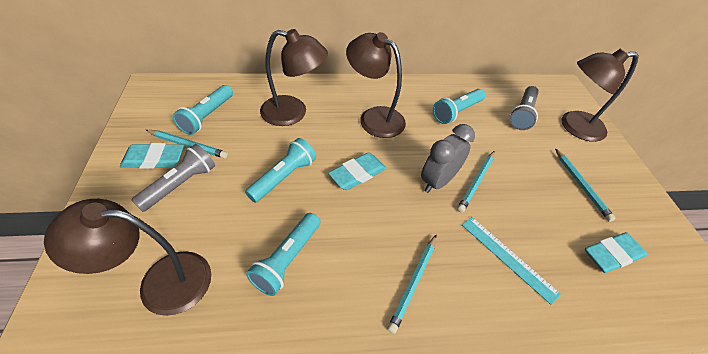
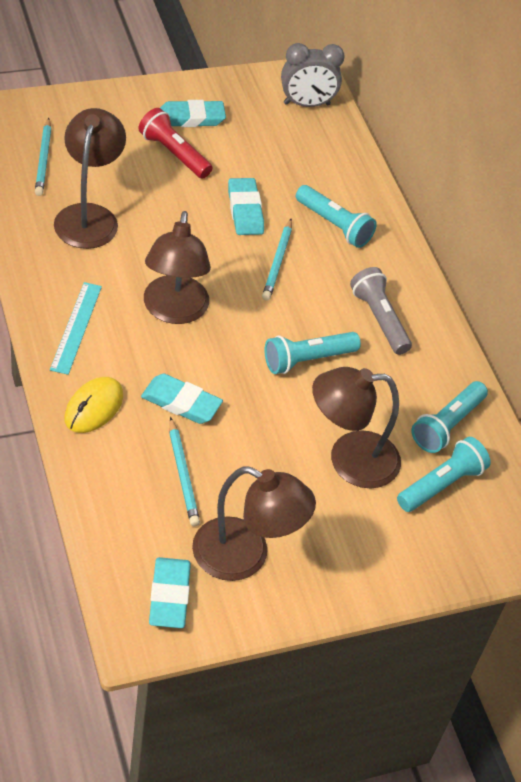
grey flashlight: [131,144,215,212] [510,86,539,130] = 2 -> [350,267,412,355] = 1
red flashlight: none = 0 -> [139,108,213,179] = 1
turquoise eraser: [120,143,184,169] [328,152,386,190] [585,232,647,273] = 3 -> [141,374,223,424] [149,557,191,628] [160,100,226,127] [228,178,264,235] = 4
turquoise pencil: [146,130,228,158] [387,235,436,334] [457,151,495,213] [555,148,616,222] = 4 -> [35,118,52,196] [169,417,200,526] [262,219,292,301] = 3
yellow mouse: none = 0 -> [64,377,123,433] = 1

